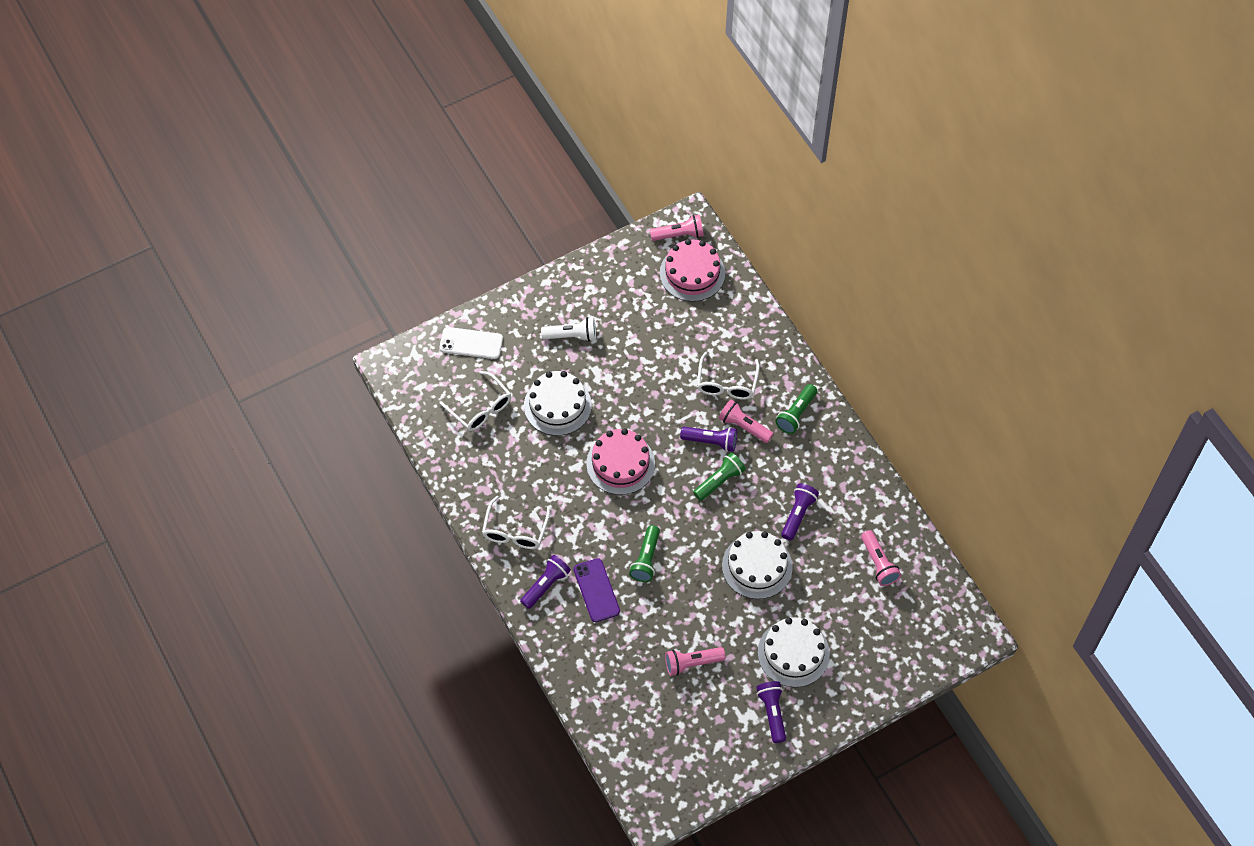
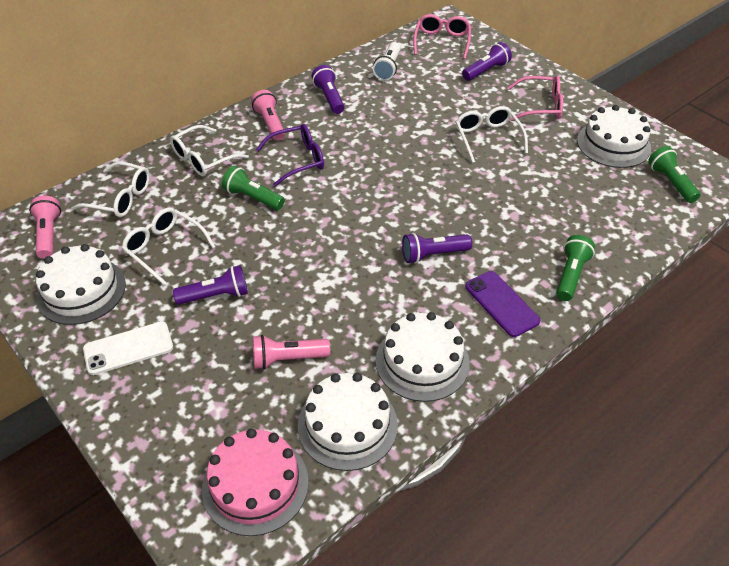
pink cake: [586,429,655,495] [660,239,725,302] = 2 -> [202,428,309,536] = 1
pink flashlight: [650,215,704,241] [665,647,726,676] [719,399,774,443] [861,530,901,586] = 4 -> [29,195,61,259] [251,90,285,141] [253,335,330,369] = 3
pink glasses: none = 0 -> [413,14,471,59] [507,76,563,121] = 2
purple glasses: none = 0 -> [256,124,324,187] = 1
white cake: [524,371,592,436] [722,531,793,599] [758,617,830,687] = 3 -> [36,244,126,325] [298,373,398,471] [376,312,470,402] [577,105,651,168] = 4
white glasses: [439,371,511,431] [482,496,550,549] [697,352,760,400] = 3 -> [71,162,150,217] [122,207,215,285] [170,125,249,176] [456,106,528,163] = 4

